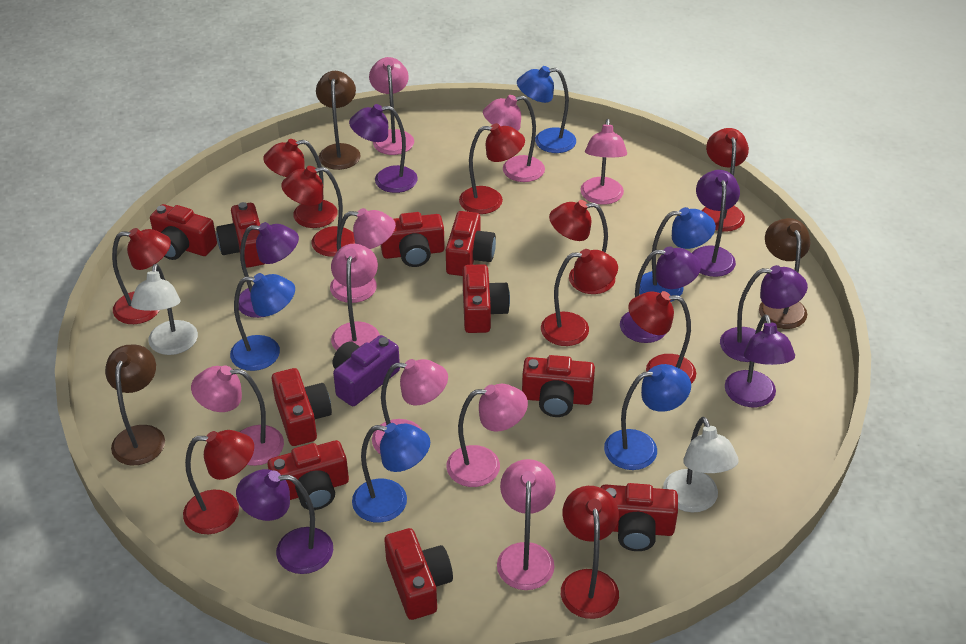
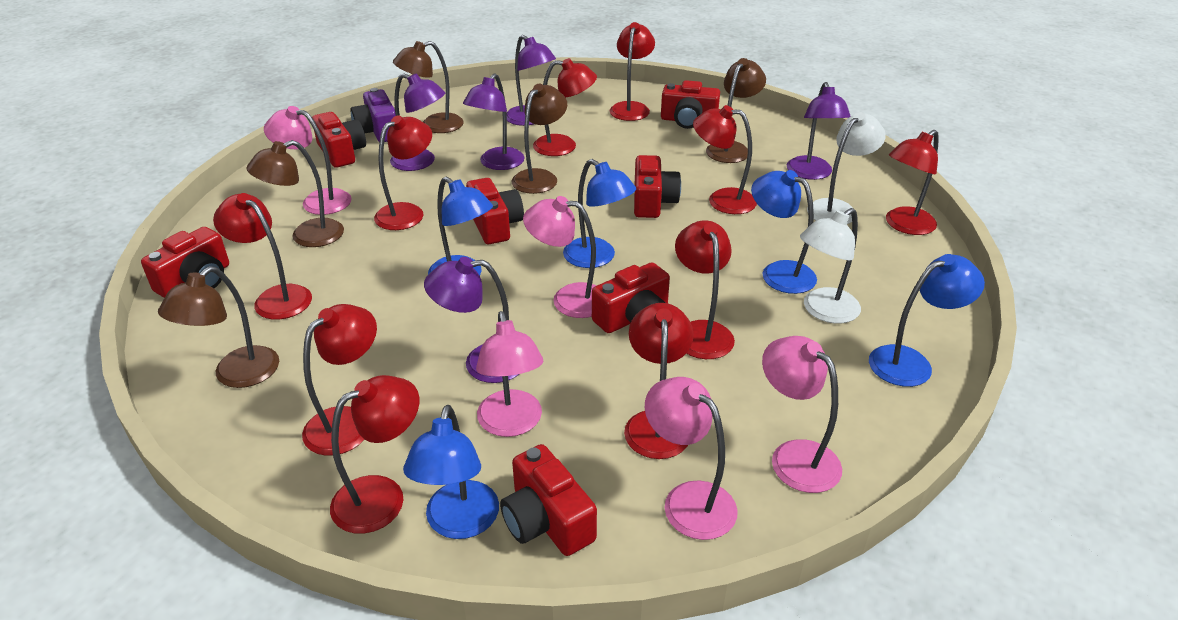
brown lamp: [105,344,165,465] [316,71,361,170] [759,218,810,329] = 3 -> [158,266,279,388] [246,140,344,247] [393,41,464,133] [511,84,567,194] [706,58,766,163] = 5
pink lamp: [191,365,284,466] [330,208,396,303] [331,244,380,351] [369,57,414,155] [372,359,448,455] [446,384,528,487] [483,95,545,182] [497,459,556,590] [580,119,627,205] = 9 -> [264,106,352,215] [476,311,544,437] [523,196,596,318] [645,377,738,540] [762,336,842,493] = 5
purple lamp: [236,469,333,574] [239,222,299,318] [349,104,418,193] [620,246,701,343] [692,170,740,277] [720,265,808,362] [725,314,795,407] = 7 -> [390,73,445,171] [424,257,519,383] [463,73,525,170] [506,35,556,126] [787,82,851,180] = 5
red camera: [150,204,217,260] [216,202,264,268] [268,440,349,510] [272,368,332,446] [381,212,445,267] [385,528,453,620] [446,211,496,276] [463,264,510,333] [522,355,595,417] [601,483,678,551] = 10 -> [141,227,229,298] [312,112,366,168] [466,178,524,244] [500,444,597,556] [592,262,670,333] [634,155,681,218] [661,80,720,129] = 7

